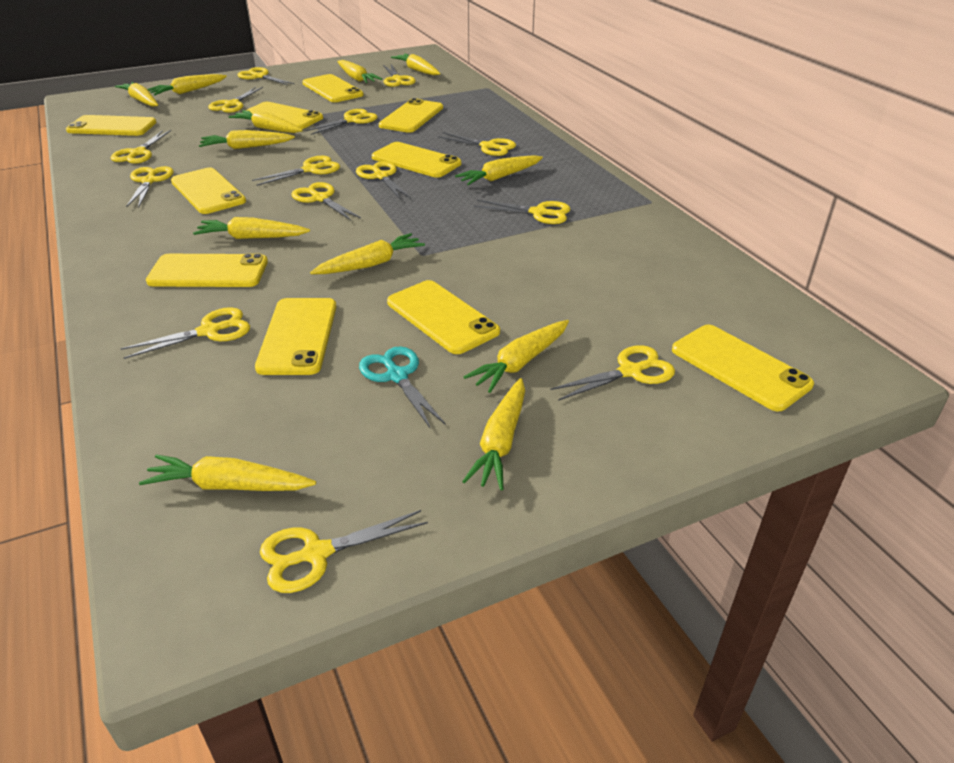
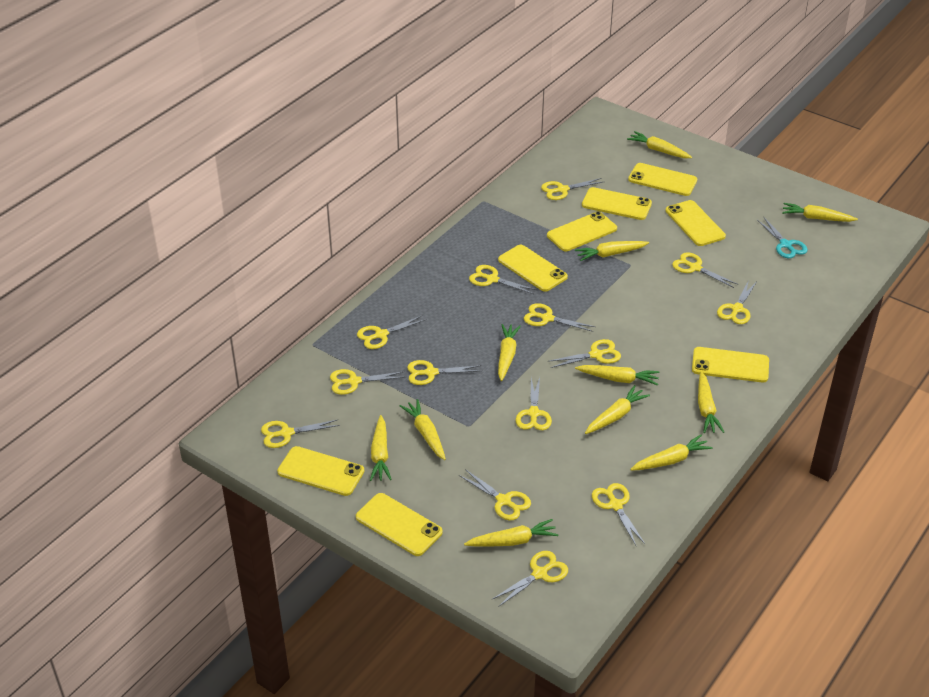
yellow carrot: [115,82,158,107] [139,455,316,491] [147,74,227,95] [193,217,310,239] [199,130,295,149] [229,110,303,133] [310,233,425,274] [337,60,382,83] [391,54,440,75] [455,155,543,185] [462,378,525,490] [464,320,569,393] = 12 -> [370,415,392,481] [400,399,446,460] [464,519,558,546] [498,324,521,381] [575,241,649,261] [575,365,660,386] [585,385,650,434] [627,131,692,158] [630,434,713,471] [698,372,724,433] [782,203,858,222] = 11
yellow phone: [66,115,156,136] [146,253,268,287] [171,167,246,214] [243,102,323,129] [255,298,337,375] [302,74,364,102] [372,142,461,178] [379,98,443,133] [387,280,500,354] [672,324,814,412] = 10 -> [277,446,364,496] [356,493,443,556] [498,245,568,292] [547,212,617,252] [582,187,652,220] [628,163,697,196] [665,200,726,246] [692,347,769,383] = 8

